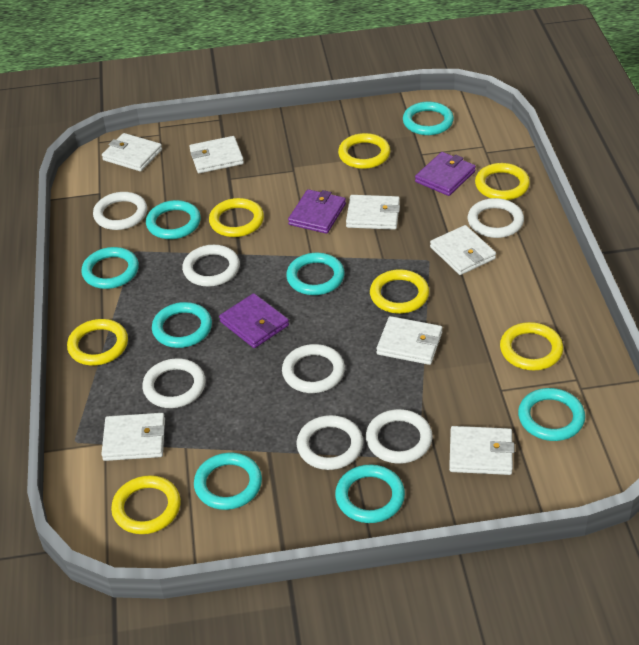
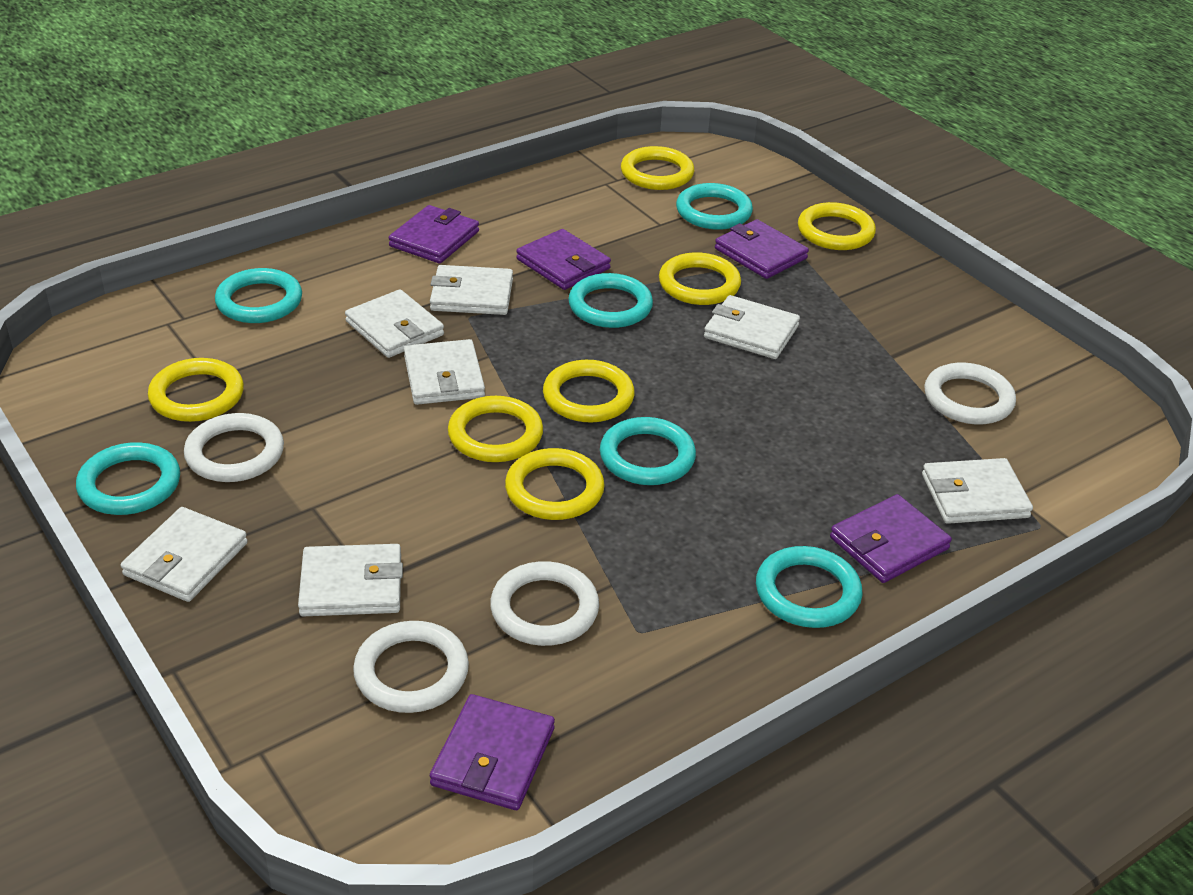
purple wallet: [219,293,289,348] [288,189,346,234] [415,152,476,196] = 3 -> [388,205,479,263] [430,694,555,810] [516,229,611,290] [715,219,809,279] [830,494,952,583] = 5
turquoise ring: [81,247,139,289] [146,200,201,239] [152,302,212,348] [194,453,262,510] [286,253,345,295] [335,464,405,523] [403,102,454,135] [518,388,585,441] = 8 -> [76,442,180,515] [215,268,302,323] [568,273,653,328] [600,417,696,485] [676,183,753,230] [756,546,863,628] = 6
white ring: [93,192,147,230] [142,358,206,408] [182,245,240,287] [282,344,345,393] [297,415,363,470] [366,409,433,464] [468,198,524,238] = 7 -> [184,413,284,482] [353,621,469,713] [490,561,599,646] [924,362,1016,425] = 4

